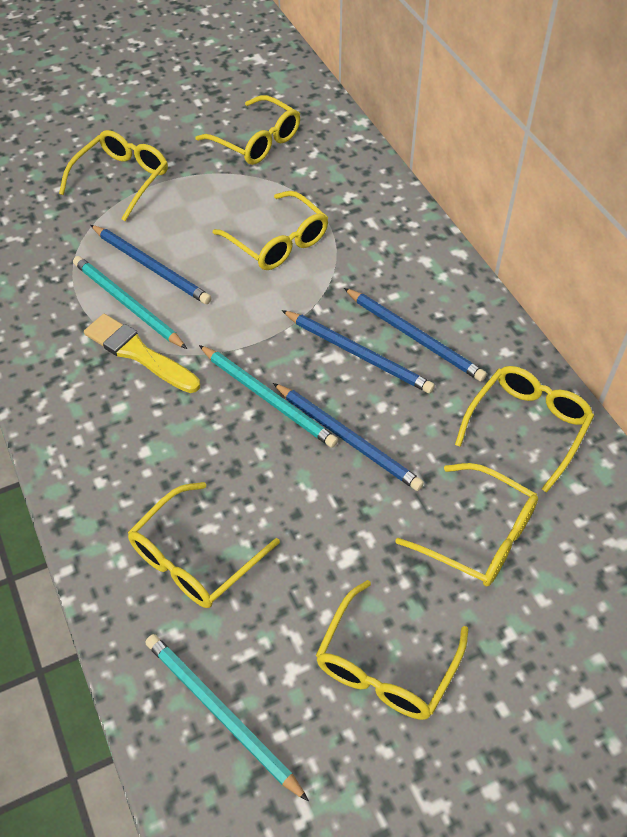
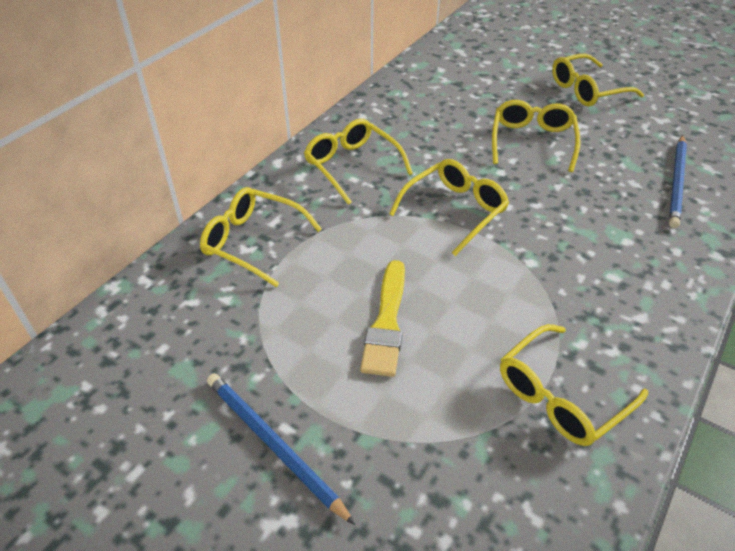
blue pencil: [90,225,212,304] [273,383,424,491] [281,310,435,393] [344,288,487,381] = 4 -> [207,373,355,525] [669,135,687,228] = 2
turquoise pencil: [73,256,187,349] [145,634,309,801] [199,345,338,448] = 3 -> none = 0
yellow glasses: [59,130,168,221] [128,482,280,608] [195,95,300,165] [213,191,328,270] [316,580,468,720] [395,463,538,586] [455,366,594,493] = 7 -> [200,187,322,287] [304,119,413,205] [389,159,509,256] [492,100,580,172] [500,324,648,446] [552,54,644,106] = 6

